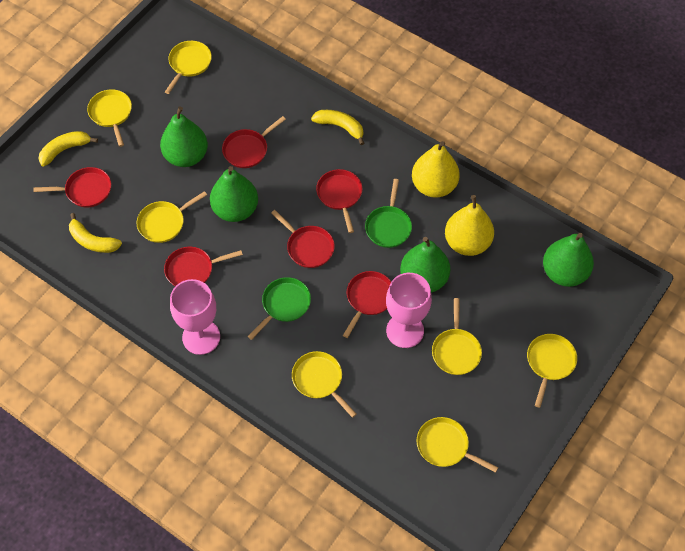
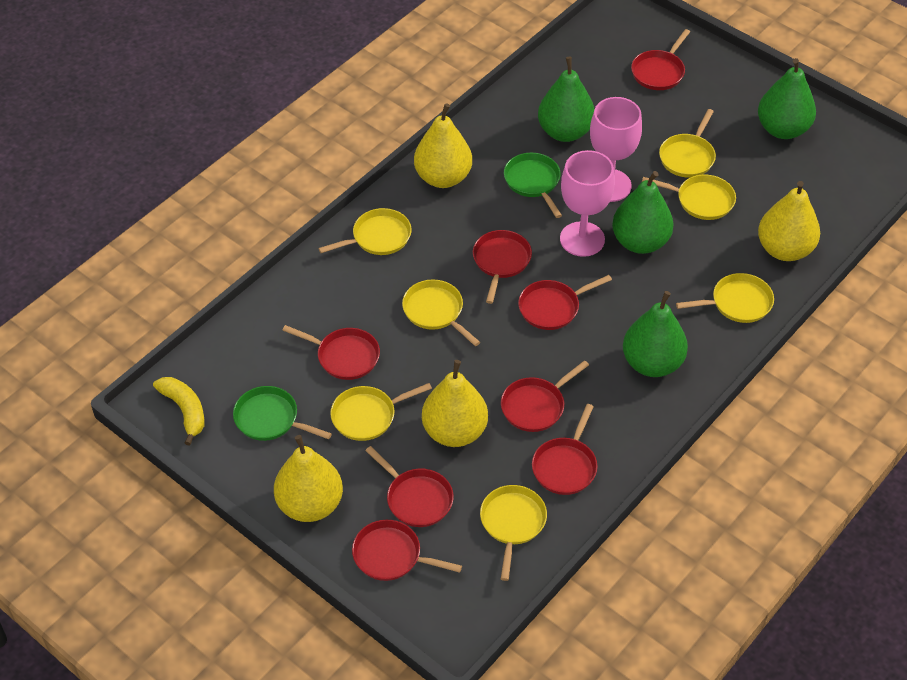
red pan: [33,167,111,207] [164,247,243,286] [222,116,286,168] [271,210,335,268] [316,169,362,233] [343,271,392,338] = 6 -> [282,325,380,380] [352,520,462,581] [365,446,454,527] [473,230,532,304] [501,360,589,432] [518,275,612,330] [532,404,597,495] [631,29,690,90] = 8
yellow banana: [38,131,98,167] [69,213,122,253] [311,110,364,145] = 3 -> [153,377,205,446] = 1
yellow pear: [412,141,460,198] [445,195,494,256] = 2 -> [274,435,343,522] [414,103,472,188] [422,360,488,447] [758,181,820,261] = 4

